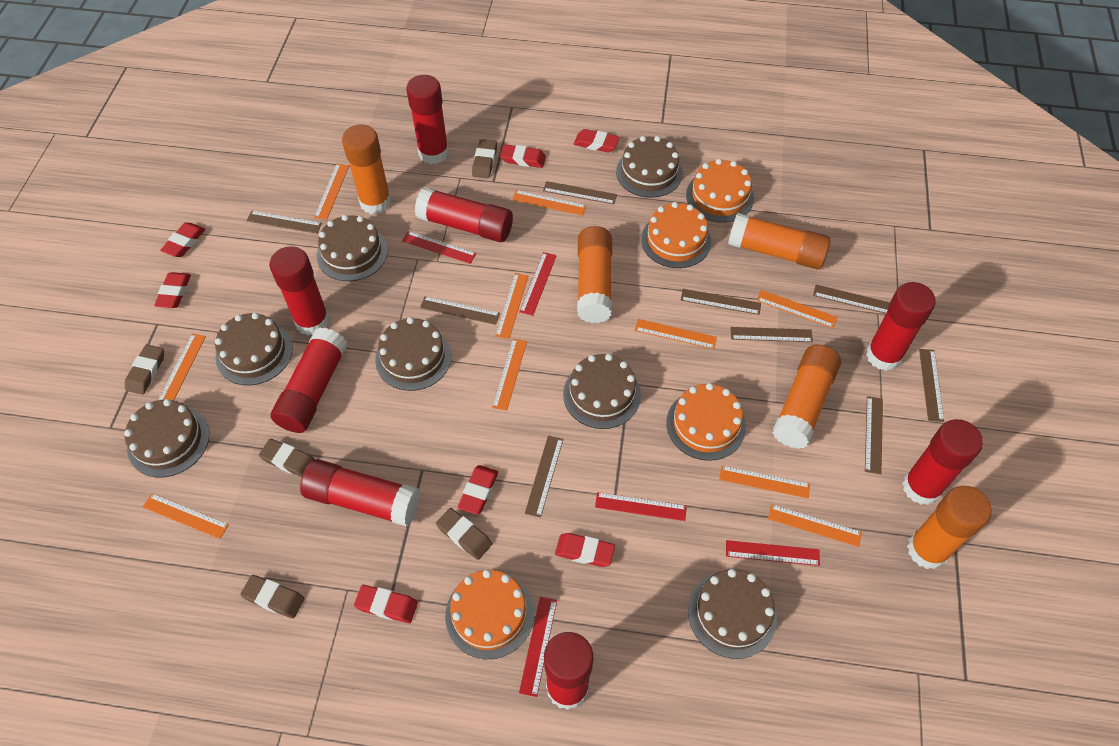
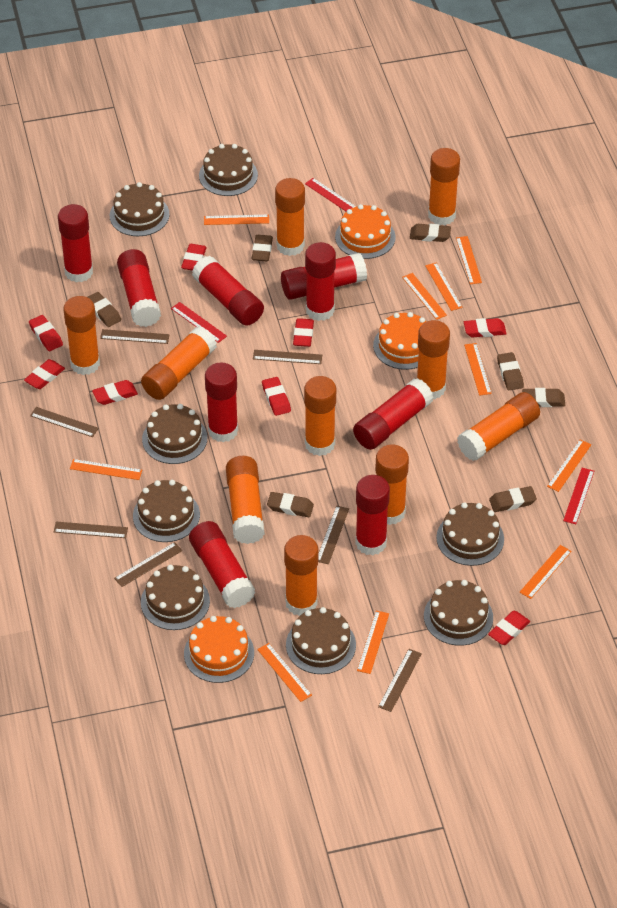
brown cake: [124,399,209,477] [215,312,292,385] [317,215,388,281] [375,317,451,391] [563,354,641,429] [616,136,683,198] [688,569,777,659] = 7 -> [110,182,170,236] [133,480,200,542] [141,565,210,630] [142,404,207,464] [199,144,258,196] [286,607,356,674] [424,580,493,646] [436,502,504,566] = 8
brown eraser: [125,344,164,395] [240,575,305,618] [259,439,315,477] [436,508,492,560] [472,139,497,178] = 5 -> [87,292,121,327] [252,235,273,261] [267,492,314,517] [410,224,451,242] [489,486,537,512] [497,352,524,390] [522,388,565,407] = 7
brown ruler: [247,211,322,234] [420,296,500,325] [525,436,563,518] [543,181,617,204] [681,289,761,315] [730,327,813,342] [813,285,890,314] [865,396,883,474] [919,349,944,422] = 9 -> [30,407,99,437] [54,522,128,538] [100,329,170,344] [114,542,183,587] [253,350,322,364] [318,506,349,564] [378,649,422,712] = 7
orange cake: [445,569,534,659] [641,202,711,268] [666,383,746,461] [686,159,754,223] = 4 -> [184,616,254,683] [335,204,396,259] [373,312,427,370] = 3
orange glue stick: [342,124,392,214] [577,226,612,323] [728,213,831,270] [772,345,841,449] [907,486,992,569] = 5 -> [63,296,100,375] [141,326,217,400] [226,456,265,544] [275,178,305,256] [284,535,318,616] [304,376,336,456] [375,444,409,525] [417,320,450,399] [428,148,460,225] [457,392,540,461] = 10
red eraser: [154,272,191,308] [160,222,206,257] [354,585,418,623] [458,465,498,515] [500,144,546,168] [555,533,615,567] [574,129,619,153] = 7 -> [24,359,65,389] [29,315,63,351] [92,380,138,405] [181,244,207,270] [262,377,291,416] [293,318,314,347] [464,318,507,337] [488,611,530,645] = 8
red glue stick: [269,246,330,336] [271,328,348,433] [300,459,420,526] [406,75,449,164] [415,187,513,242] [544,632,593,710] [866,282,936,371] [902,419,983,505] = 8 -> [58,204,93,282] [117,249,161,327] [189,521,255,608] [192,256,264,326] [205,362,238,442] [281,253,367,300] [305,242,336,321] [353,378,434,450] [355,475,390,556] = 9
red ruler: [402,231,476,264] [519,252,557,316] [519,597,557,697] [595,492,687,521] [726,540,820,566] = 5 -> [171,302,227,343] [305,178,356,212] [563,468,594,524] = 3

